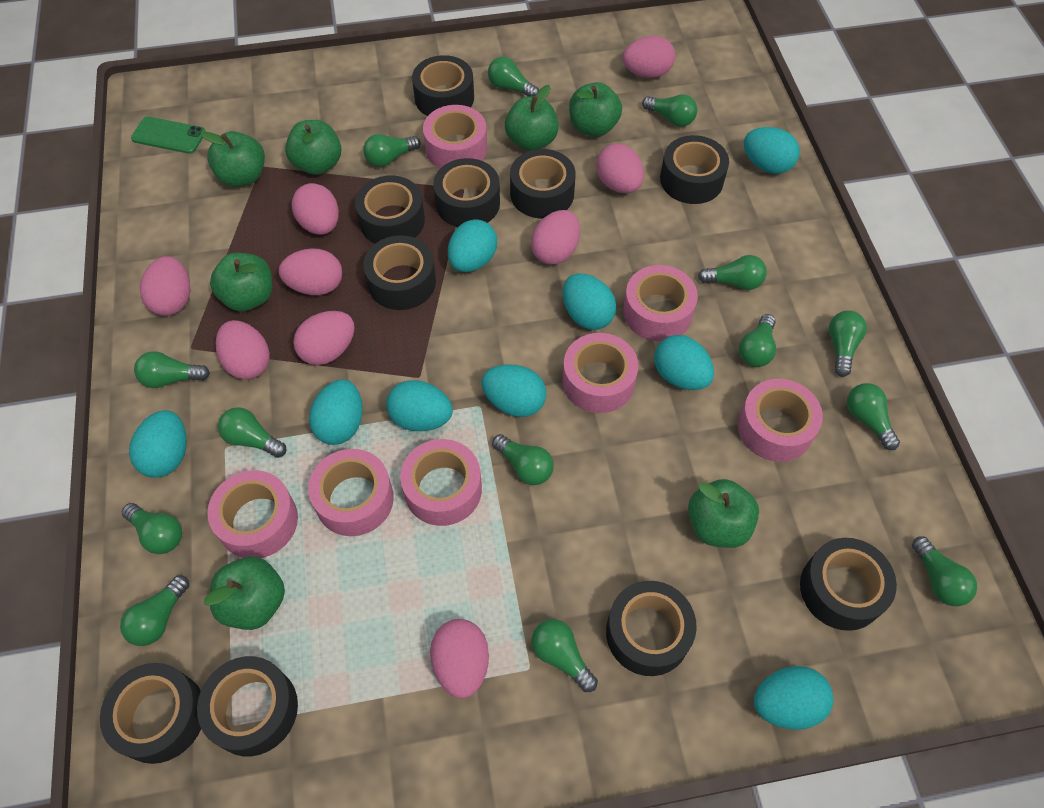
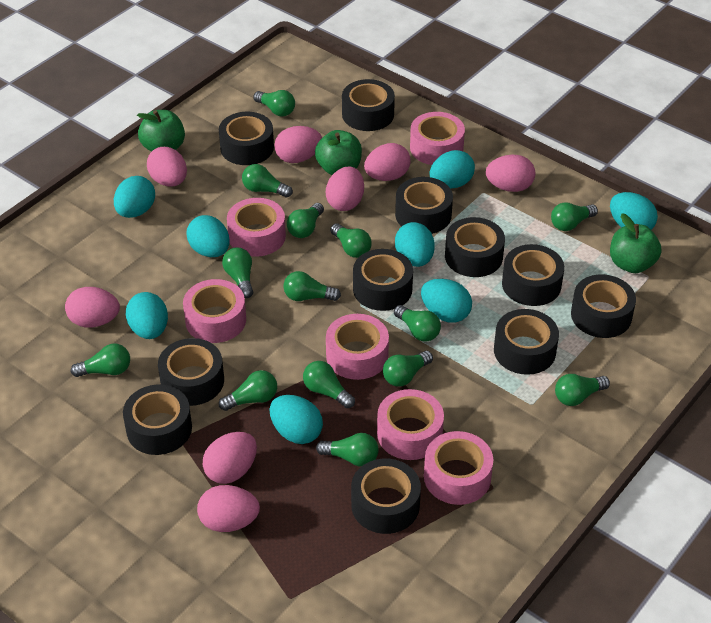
black tape: [100,663,201,764] [197,656,298,756] [355,175,425,243] [363,235,436,310] [412,55,474,116] [433,158,500,227] [510,149,575,218] [606,581,697,676] [660,135,729,204] [800,538,897,631] = 10 -> [123,384,192,455] [158,338,224,406] [219,112,274,165] [342,79,395,131] [351,459,421,534] [353,249,413,311] [395,177,453,234] [445,217,505,277] [494,309,559,375] [502,244,564,306] [571,274,636,338] = 11
green apple: [201,131,265,187] [204,556,285,630] [210,253,272,311] [285,120,342,175] [505,85,559,151] [569,82,622,137] [688,479,759,548] = 7 -> [137,110,185,152] [315,130,362,175] [610,214,662,273] = 3
green phone: [131,117,206,154] = 1 -> none = 0
pink egg: [140,256,190,316] [216,320,270,380] [279,248,342,295] [292,183,339,235] [293,311,355,365] [430,619,489,698] [531,210,580,265] [596,144,644,193] [623,36,675,78] = 9 -> [65,287,120,328] [147,147,187,187] [197,485,260,532] [203,432,257,484] [274,126,322,163] [326,167,364,211] [364,143,411,181] [486,155,535,192] = 8
pink tape: [207,470,298,558] [308,449,394,536] [400,439,482,526] [423,105,487,168] [562,333,638,413] [623,265,698,341] [738,379,823,462] = 7 -> [183,279,246,343] [227,198,286,257] [326,314,389,380] [377,389,444,460] [410,112,465,165] [424,431,493,505] = 6
turquoise egg: [129,410,187,478] [309,379,363,445] [386,380,453,431] [448,219,497,272] [481,365,546,417] [563,274,616,330] [654,335,714,390] [744,127,800,174] [754,666,833,730] = 9 -> [114,176,155,218] [126,292,168,339] [186,215,230,257] [270,395,323,444] [395,222,435,267] [421,279,472,323] [429,150,475,189] [610,192,658,230] = 8

